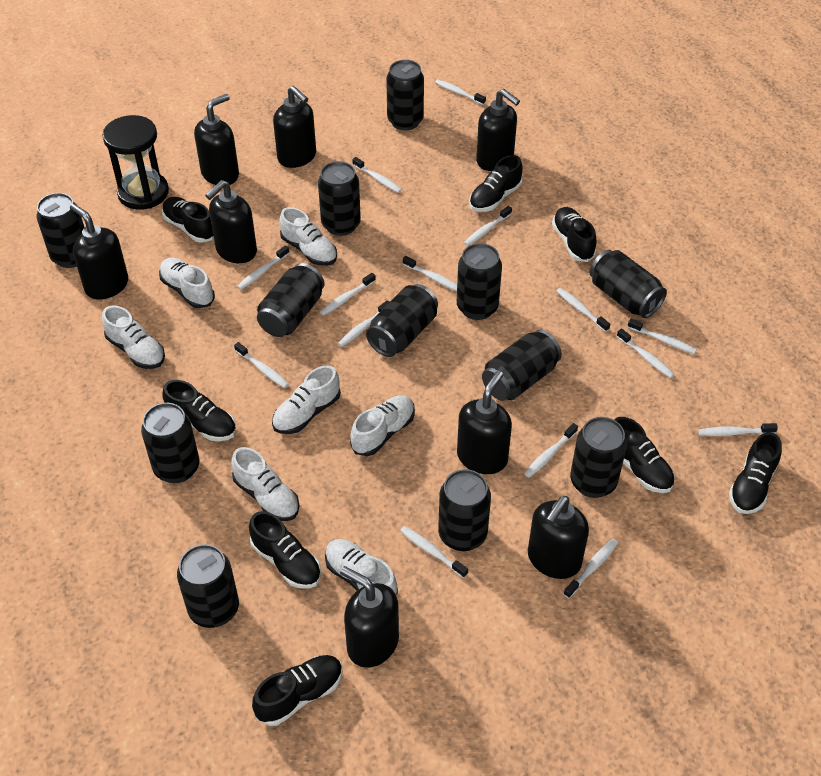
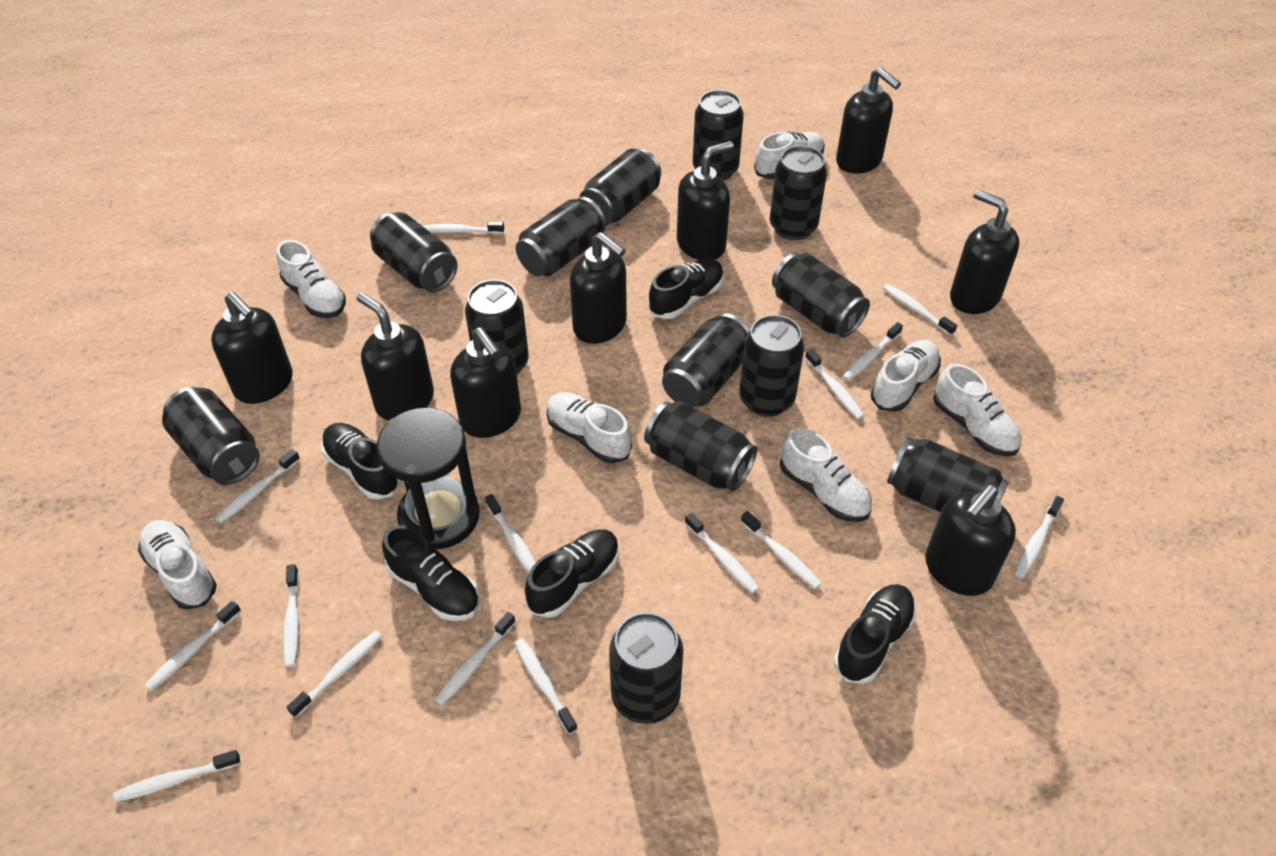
black can: [36,193,85,268] [141,403,200,483] [177,544,239,628] [257,263,325,337] [318,161,361,236] [366,284,438,357] [386,60,424,130] [438,469,491,551] [457,243,502,320] [482,330,562,401] [570,417,627,498] [590,250,667,318] = 12 -> [162,387,260,485] [370,212,458,292] [465,279,529,375] [516,197,606,276] [580,149,661,226] [609,612,684,724] [644,401,757,491] [662,313,750,408] [693,90,744,181] [739,315,804,417] [770,146,827,240] [772,253,870,338] [887,437,1009,512] = 13
black shoe: [162,197,214,243] [163,380,236,441] [249,511,321,589] [252,655,343,726] [469,155,523,212] [552,207,596,262] [615,417,675,493] [729,432,782,514] = 8 -> [321,423,400,500] [382,525,480,621] [525,529,619,618] [648,259,724,319] [834,584,916,684] = 5

